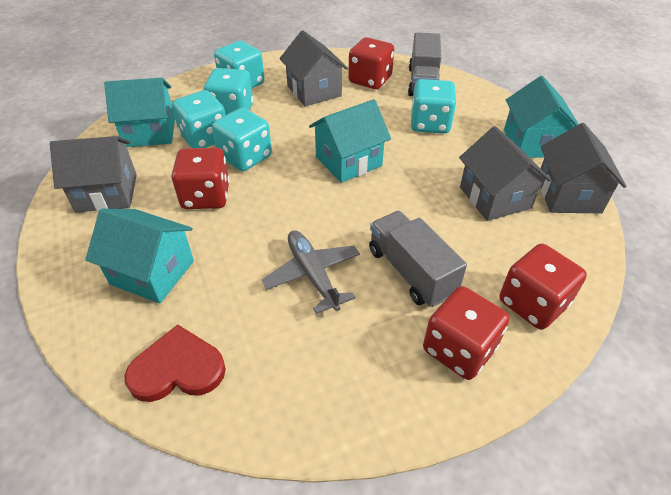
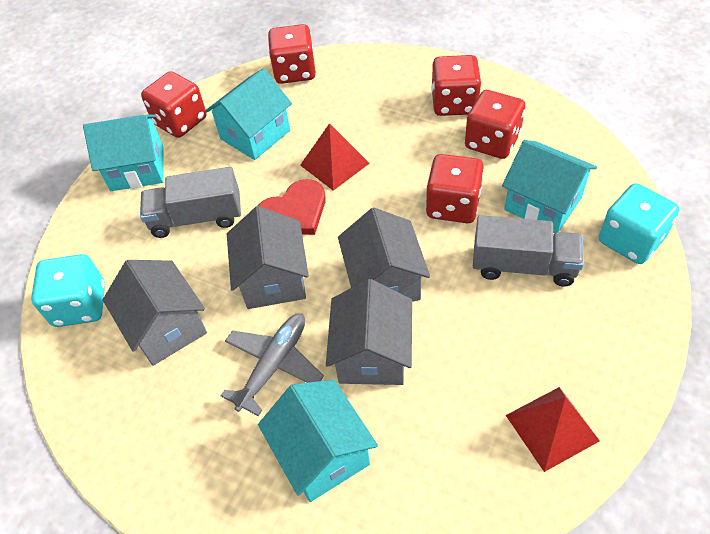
red dice: [172,147,230,209] [348,37,394,89] [423,286,510,380] [499,243,587,330] = 4 -> [141,71,207,138] [268,24,316,84] [426,154,484,223] [431,55,481,116] [465,90,525,159] = 5
red pyramid: none = 0 -> [300,123,370,191] [506,387,600,472] = 2
turquoise dice: [172,90,226,148] [204,68,253,115] [212,108,272,171] [214,41,265,88] [411,79,457,134] = 5 -> [31,254,105,327] [599,183,679,264] = 2

